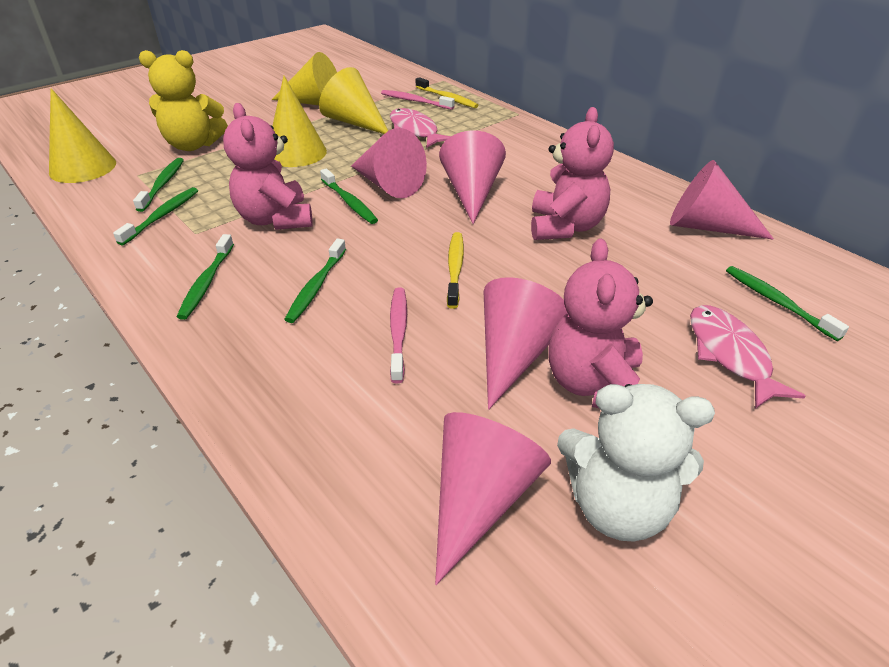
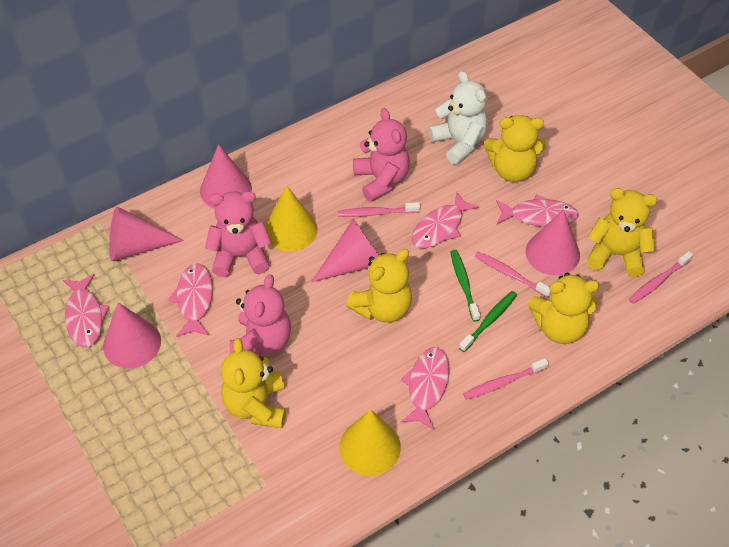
green toothbrush: [113,187,198,245] [133,158,184,212] [177,234,234,320] [284,238,346,323] [320,168,378,224] [726,266,849,341] = 6 -> [450,250,480,322] [459,291,517,352] = 2
pink fish: [390,108,451,148] [690,305,806,409] = 2 -> [63,274,109,347] [168,263,213,337] [401,347,450,430] [412,191,480,248] [496,194,579,227] = 5
pink toothbrush: [381,90,455,110] [390,287,407,383] = 2 -> [337,202,420,217] [463,358,549,400] [475,252,551,298] [629,251,693,304] = 4
yellow cone: [49,88,116,183] [272,52,337,105] [272,76,327,167] [319,67,388,134] = 4 -> [265,186,318,251] [340,409,401,476] = 2
yellow teddy bear: [139,50,228,151] = 1 -> [221,338,286,428] [346,249,412,323] [484,115,546,182] [528,273,600,344] [587,188,658,277] = 5
yellow toothbrush: [416,77,478,108] [447,232,464,309] = 2 -> none = 0

